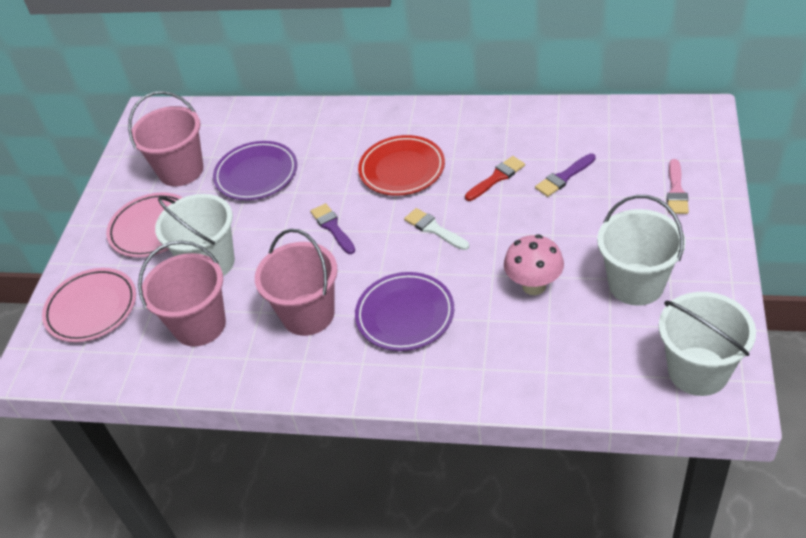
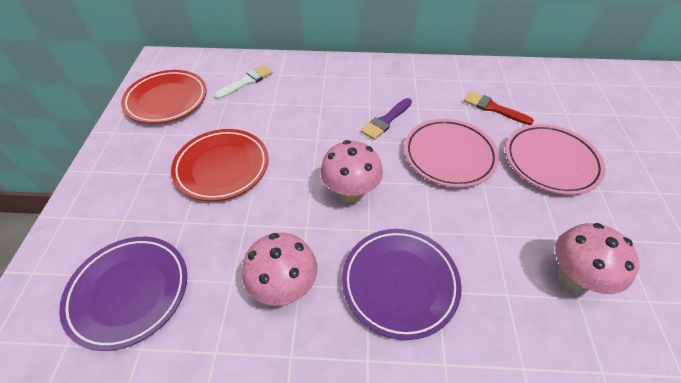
pink brush: [667,159,689,214] = 1 -> none = 0
pink bucket: [128,91,204,186] [138,240,226,347] [255,229,338,336] = 3 -> none = 0
pink mushroom: [504,235,564,295] = 1 -> [242,233,317,306] [320,140,383,203] [555,223,639,294] = 3
purple brush: [310,203,355,254] [535,154,596,197] = 2 -> [361,98,412,140] = 1
red plate: [358,135,445,196] = 1 -> [121,70,207,124] [171,129,269,201] = 2
white bucket: [155,194,235,276] [597,195,685,306] [659,292,756,396] = 3 -> none = 0

